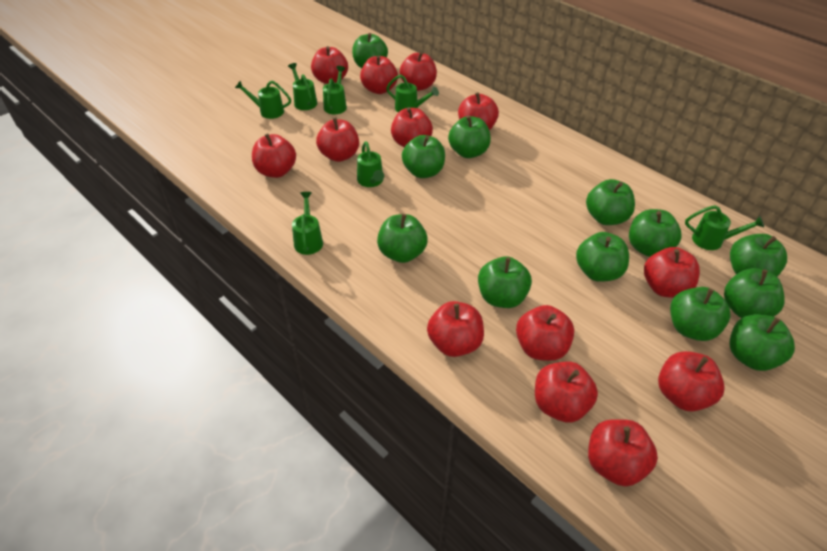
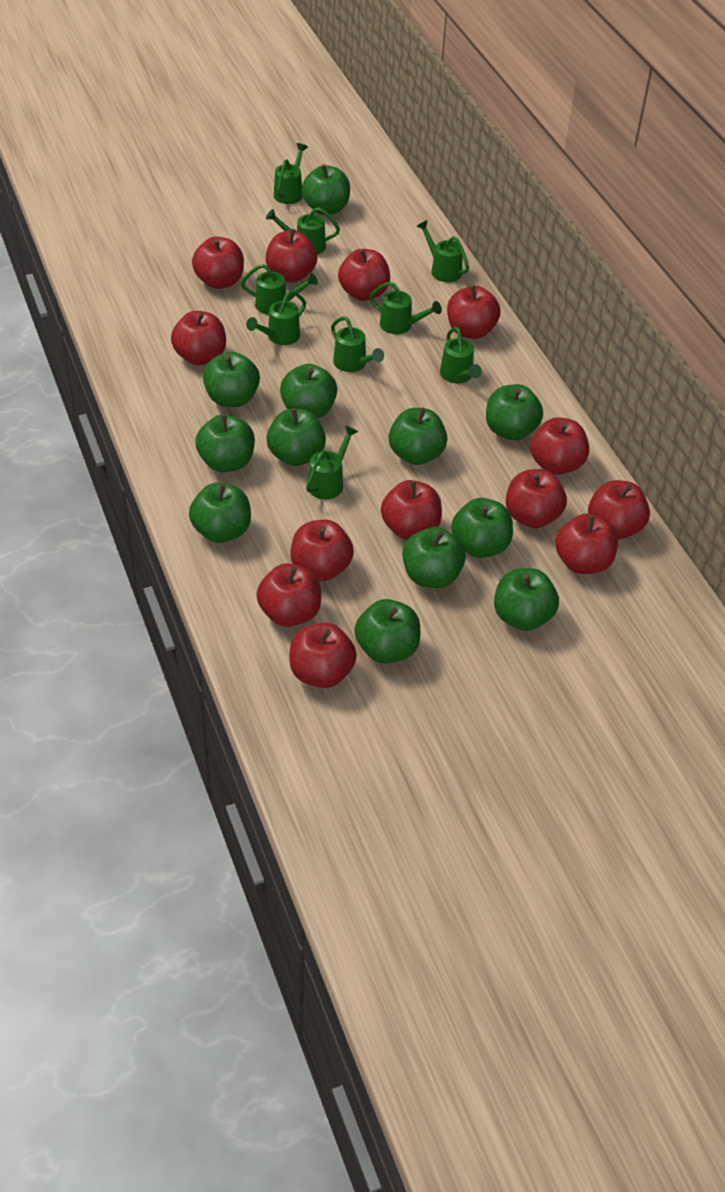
green watering can: [235,80,291,119] [288,63,317,110] [292,192,323,255] [323,66,347,114] [357,141,384,187] [386,75,439,113] [685,205,764,250] = 7 -> [241,264,318,315] [246,291,306,345] [266,207,340,255] [274,143,308,204] [306,425,359,499] [331,317,384,372] [369,282,442,334] [417,220,469,282] [440,327,482,383] = 9

